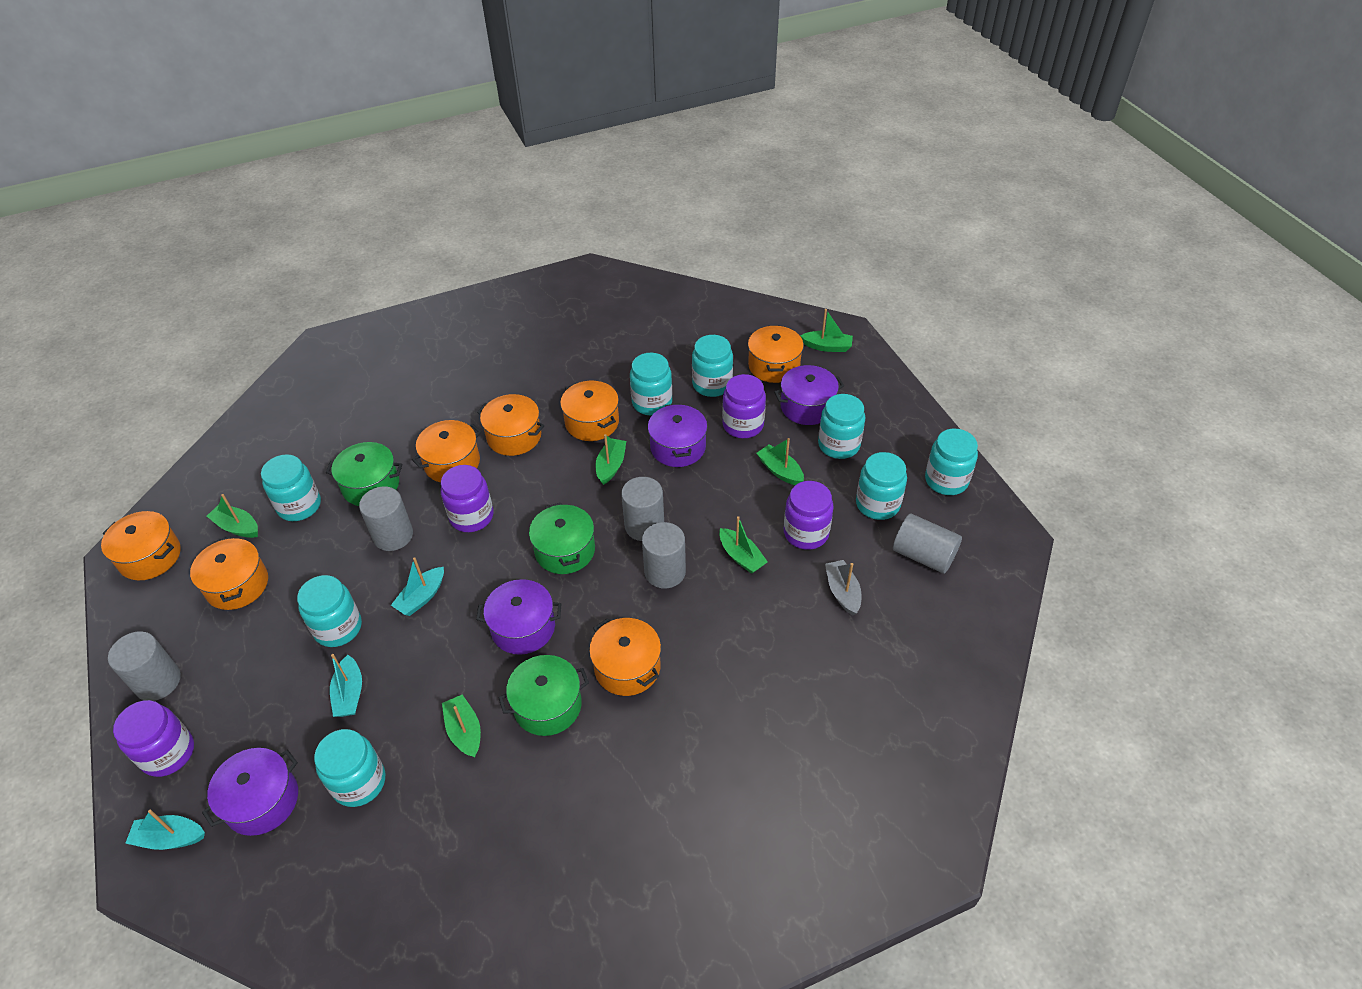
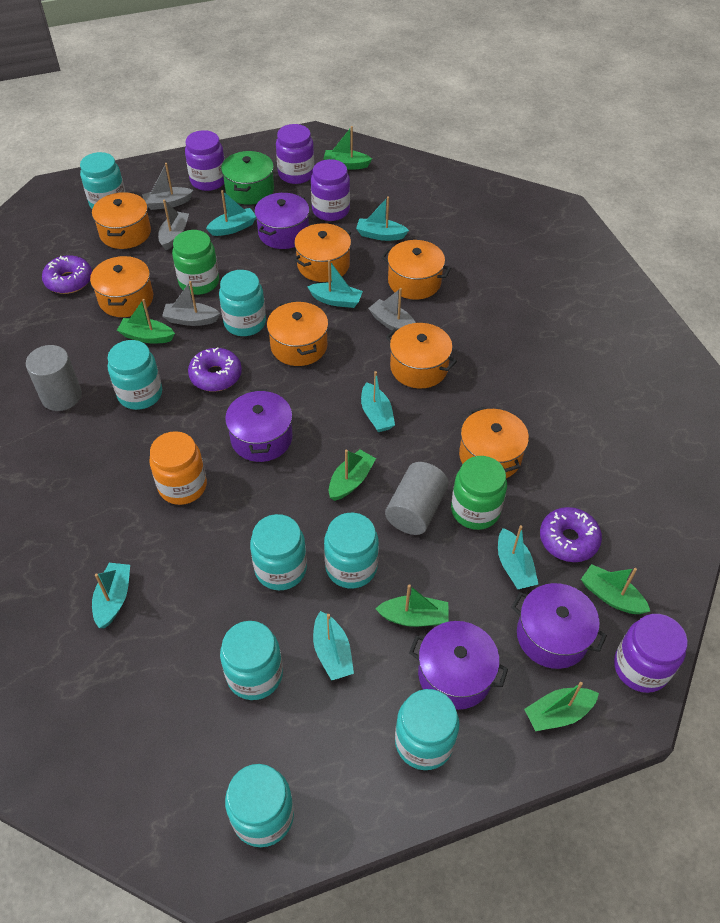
green jar: none = 0 -> [172,230,219,295] [451,456,507,530] = 2
green pot: [326,442,402,506] [499,655,589,736] [529,503,595,574] = 3 -> [221,151,274,205] = 1
grey boat: [825,560,861,616] = 1 -> [142,163,193,210] [158,200,189,250] [162,281,220,326] [368,288,416,332] = 4
grey cylinder: [108,631,181,701] [359,486,413,551] [621,477,664,541] [642,522,686,588] [893,513,962,574] = 5 -> [26,345,82,411] [385,462,449,535] = 2
orange jar: none = 0 -> [149,431,207,505] = 1
purple donut: none = 0 -> [42,255,92,294] [188,347,242,391] [540,507,602,562] = 3
turquoise boat: [125,810,205,850] [330,654,362,717] [391,557,444,616] = 3 -> [92,563,130,628] [206,190,256,236] [307,260,363,308] [313,611,354,681] [356,196,409,241] [361,371,395,432] [498,525,538,590] = 7

